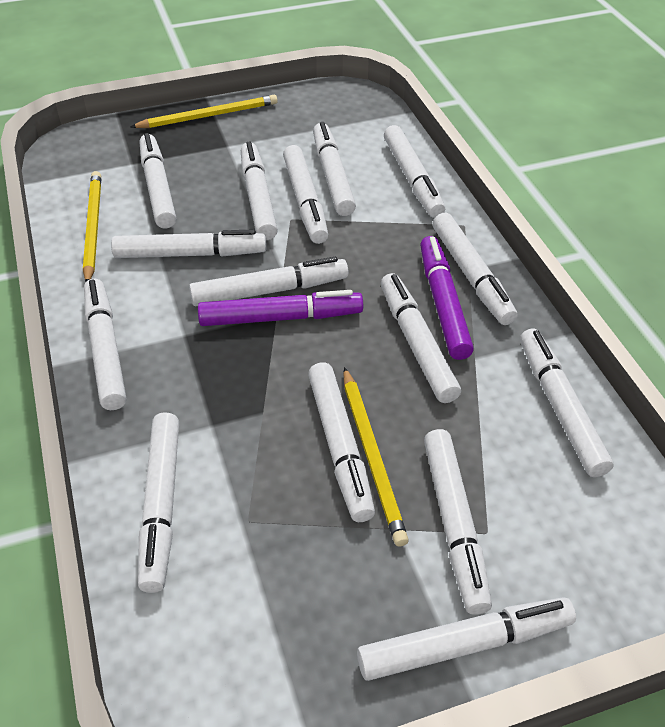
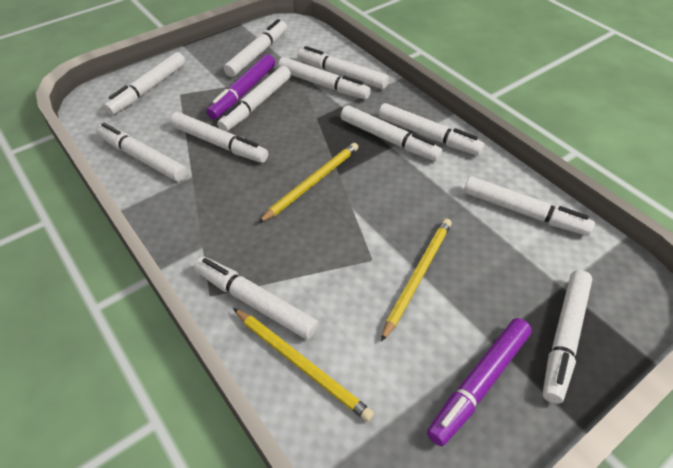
white marker: [84,279,126,410] [111,229,266,258] [138,412,179,593] [140,133,176,228] [189,257,349,306] [241,142,278,240] [283,145,329,244] [308,362,375,522] [313,122,356,216] [357,597,576,681] [381,273,461,403] [384,125,445,218] [424,429,492,615] [433,213,517,325] [520,329,614,477] = 15 -> [96,123,187,181] [104,52,185,115] [170,112,268,163] [194,257,319,339] [217,66,291,132] [224,19,287,77] [278,57,371,99] [297,46,389,89] [341,105,443,161] [378,103,484,156] [464,176,595,236] [543,270,592,404] = 12

